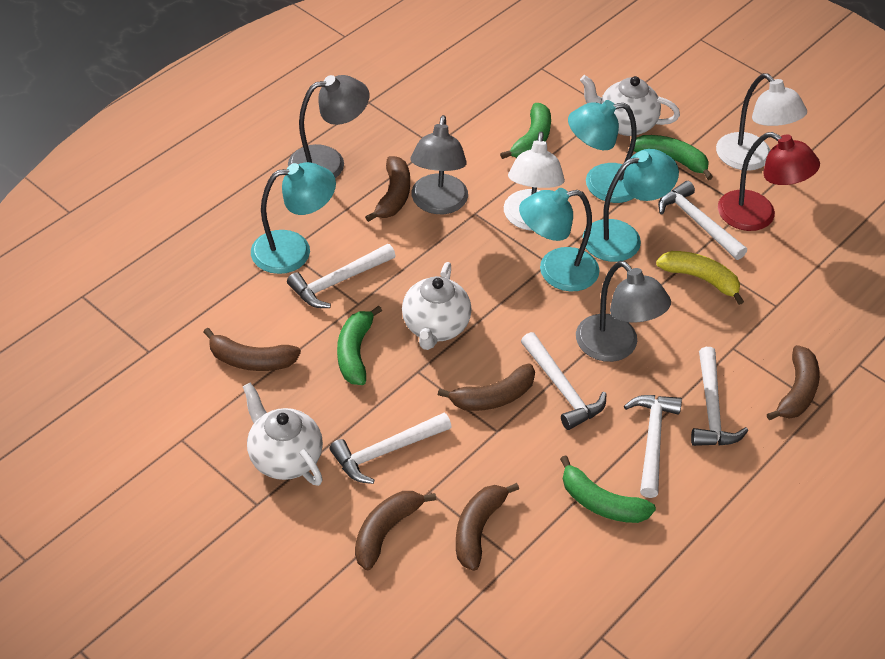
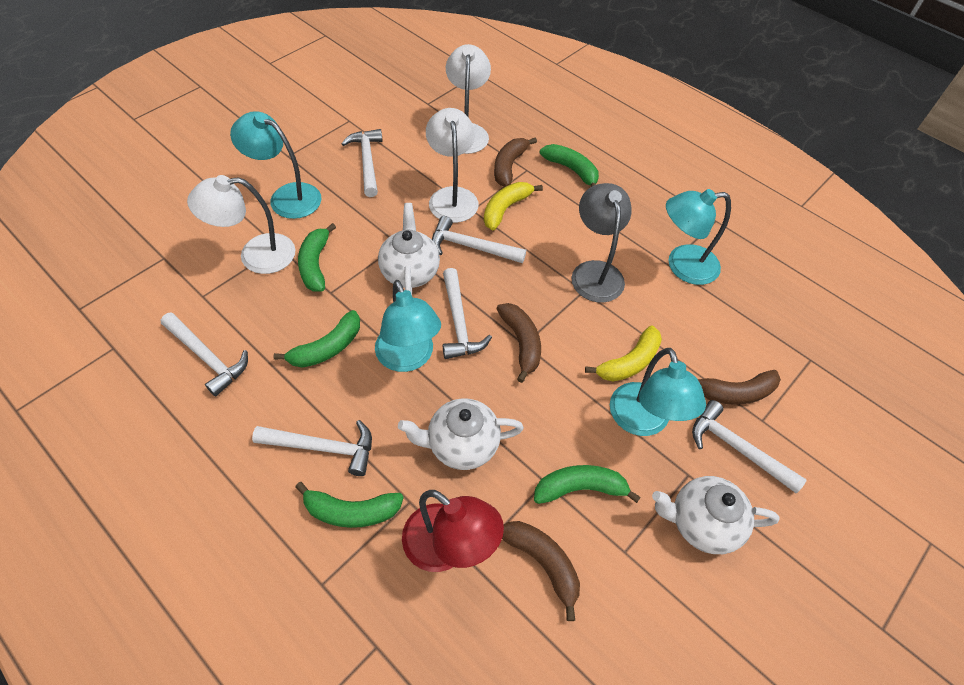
brown banana: [203,328,301,371] [355,491,436,570] [365,156,410,222] [438,364,535,411] [456,483,519,571] [767,345,820,420] = 6 -> [494,138,537,187] [496,303,541,383] [502,521,580,621] [698,370,781,405] = 4
green banana: [337,306,382,385] [500,103,551,159] [560,456,656,523] [634,135,713,180] = 4 -> [273,310,360,368] [295,482,404,528] [298,223,336,291] [534,465,641,504] [540,144,599,187] = 5
grey lamp: [288,75,369,178] [411,115,468,214] [576,261,671,362] = 3 -> [571,183,632,303] = 1
white lamp: [504,132,565,231] [716,73,807,171] = 2 -> [187,175,296,274] [426,108,479,223] [446,44,491,154] = 3
yellow banana: [656,251,744,305] = 1 -> [484,182,543,230] [585,325,662,381] = 2

